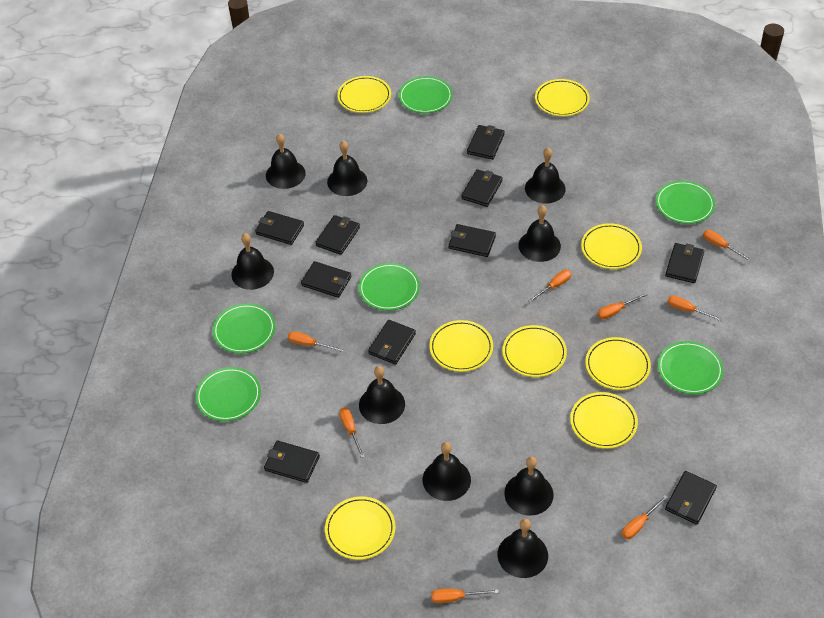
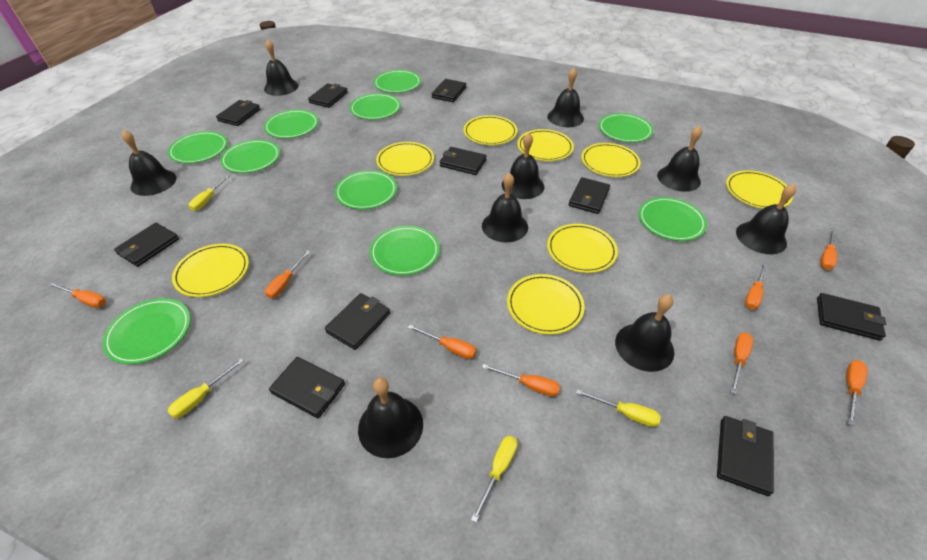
green plate: [195,367,261,421] [213,303,275,354] [359,263,420,311] [399,76,453,113] [656,181,715,224] [658,341,724,394] = 6 -> [102,298,191,364] [168,131,227,164] [220,140,280,173] [264,110,318,139] [335,170,397,209] [350,93,401,120] [370,226,440,276] [374,70,421,93] [598,113,653,143] [639,197,707,241] = 10
yellow screwdriver: none = 0 -> [167,358,244,419] [189,175,230,211] [471,436,517,522] [576,389,661,427] = 4

